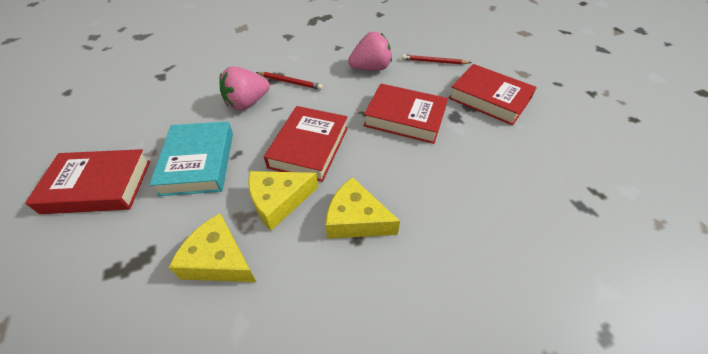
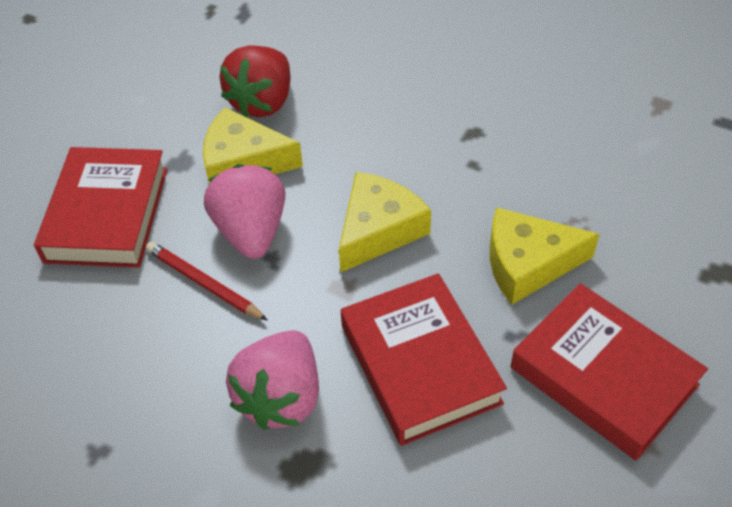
red book: [25,149,150,214] [264,106,348,182] [364,84,448,144] [449,64,537,125] = 4 -> [34,147,168,268] [341,273,507,446] [510,283,708,461] = 3
red pencil: [256,72,323,90] [402,54,471,65] = 2 -> [146,242,268,321] = 1
red strawberry: none = 0 -> [219,45,290,117] = 1
turquoise book: [149,121,233,196] = 1 -> none = 0

